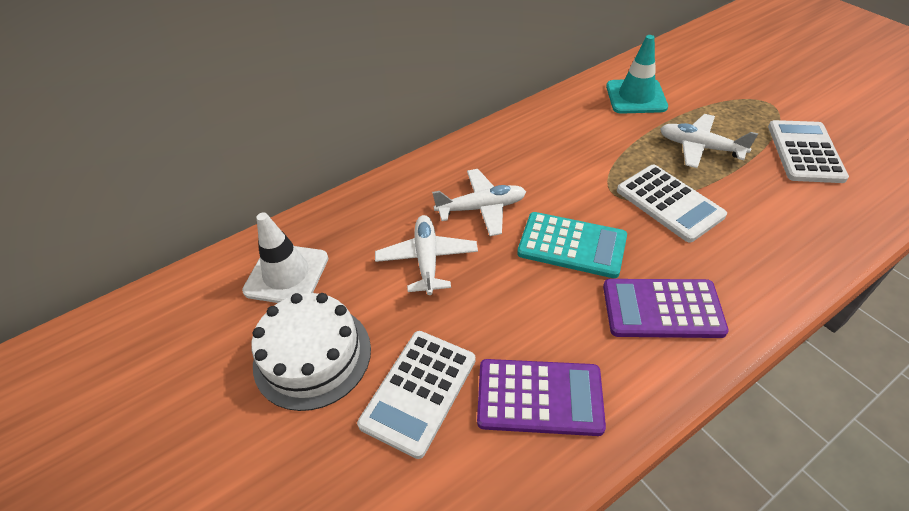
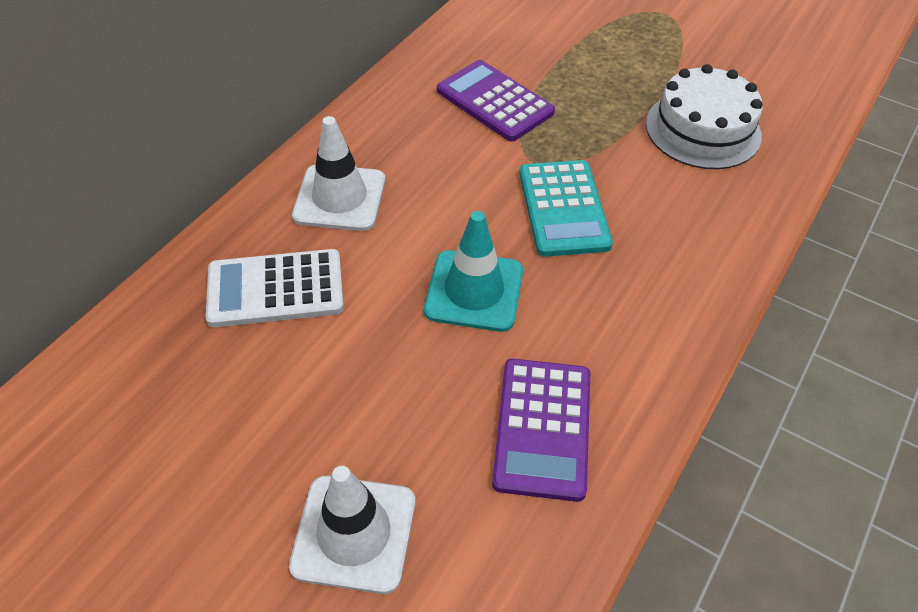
white calculator: [357,331,476,459] [617,165,727,243] [768,120,849,183] = 3 -> [206,249,344,327] = 1
white plane: [375,215,478,295] [432,169,526,236] [660,114,758,168] = 3 -> none = 0
white traffic cone: [242,212,328,303] = 1 -> [289,466,415,594] [292,116,385,231] = 2

